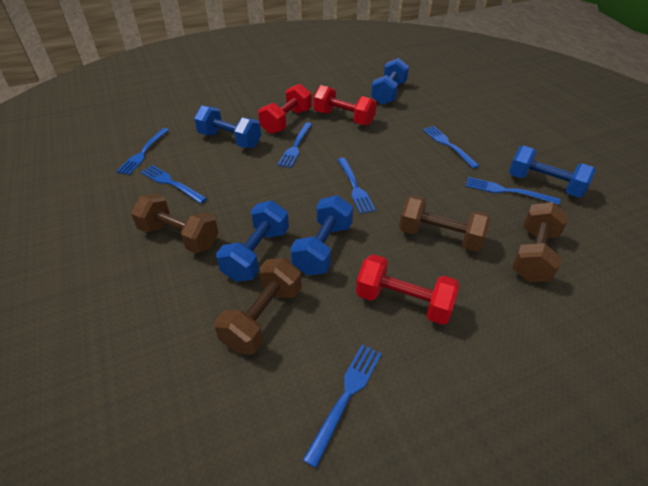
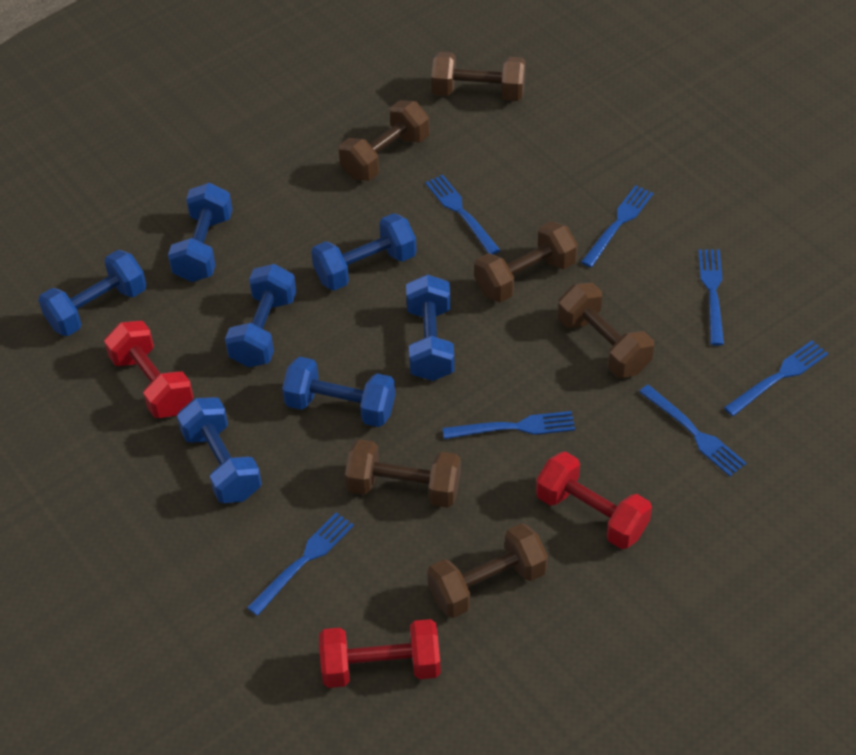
blue dumbbell: [194,105,261,148] [216,200,289,282] [290,195,353,275] [371,58,409,105] [509,146,596,198] = 5 -> [38,250,147,336] [168,183,232,282] [177,397,262,503] [225,264,297,367] [282,357,395,427] [311,213,417,291] [406,274,455,381] = 7
brown dumbbell: [131,194,219,253] [214,258,302,355] [399,195,490,252] [512,202,568,282] = 4 -> [339,100,430,181] [345,439,461,507] [427,523,548,618] [431,52,526,101] [475,221,578,302] [558,283,654,378] = 6

